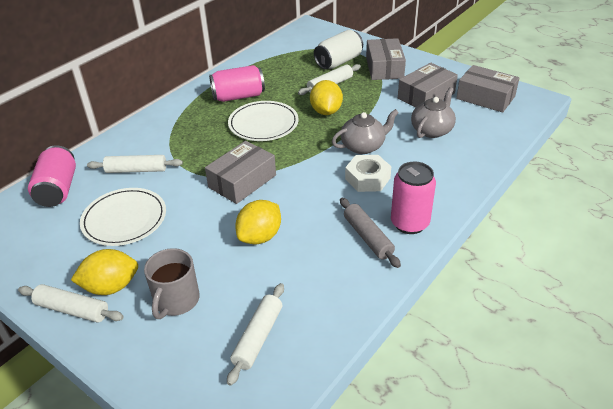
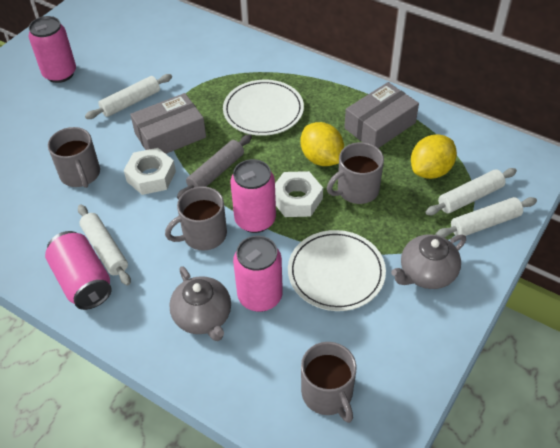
grey box: [205,141,276,204] [366,38,406,80] [398,63,458,108] [456,65,520,113] = 4 -> [130,93,206,154] [344,82,419,148] = 2
grey mug: [144,248,200,319] = 1 -> [48,127,100,188] [165,186,227,250] [301,342,357,423] [327,142,384,204] = 4
pink can: [28,145,76,207] [209,65,265,102] [391,161,436,234] = 3 -> [29,16,76,83] [45,231,112,310] [230,159,276,233] [233,236,283,312] = 4
white can: [314,30,363,69] = 1 -> none = 0
white nut: [345,155,391,192] = 1 -> [124,148,176,195] [275,171,323,217] = 2
yellow lemon: [71,249,138,295] [235,200,281,244] [310,80,343,115] = 3 -> [300,122,344,166] [411,134,457,179] = 2

